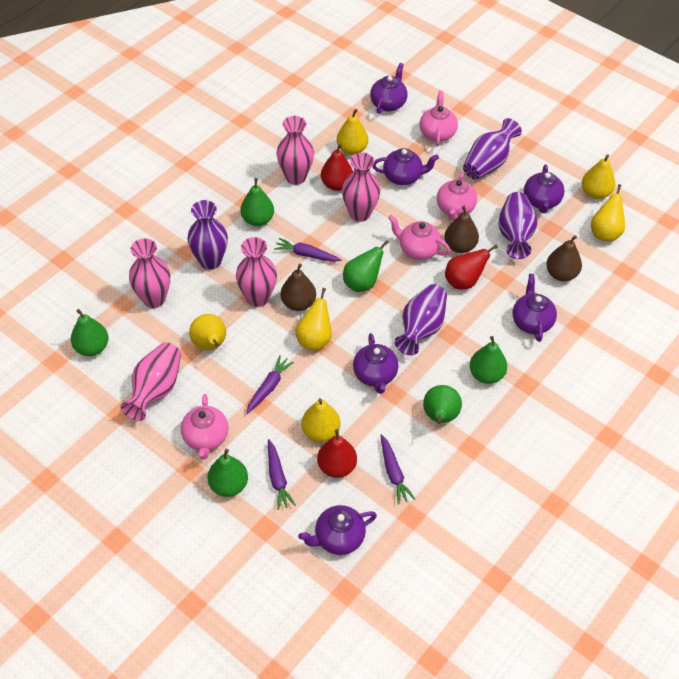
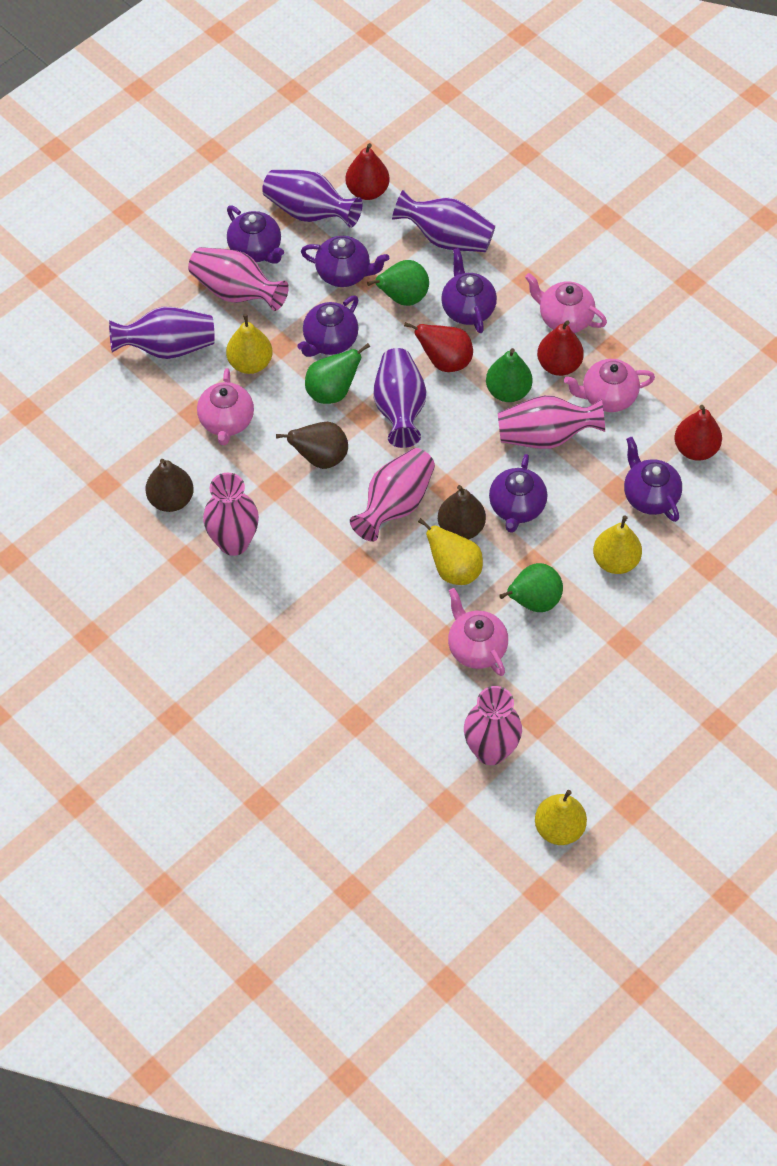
green pear: [71,309,109,356] [208,449,248,497] [240,178,274,226] [343,240,389,292] [423,385,462,424] [470,336,507,384] = 6 -> [305,343,370,404] [367,260,429,306] [486,348,532,402] [499,563,563,612] = 4
purple carrot: [247,355,294,414] [268,439,296,510] [274,238,342,262] [381,434,415,504] = 4 -> none = 0
red pear: [317,429,357,478] [321,144,353,191] [445,245,498,290] = 3 -> [345,143,390,200] [404,322,473,372] [537,320,584,376] [674,405,722,461] = 4
yellow pear: [189,314,226,351] [295,288,332,350] [302,398,340,442] [337,109,368,155] [582,154,615,199] [591,184,625,242] = 6 -> [226,314,272,374] [418,518,483,585] [535,790,587,845] [593,515,642,574] = 4

